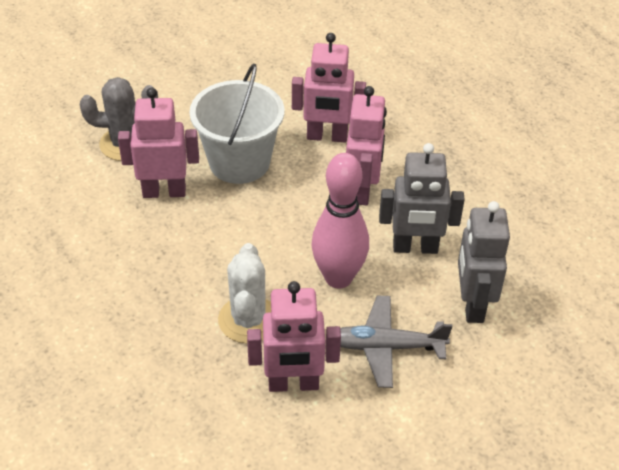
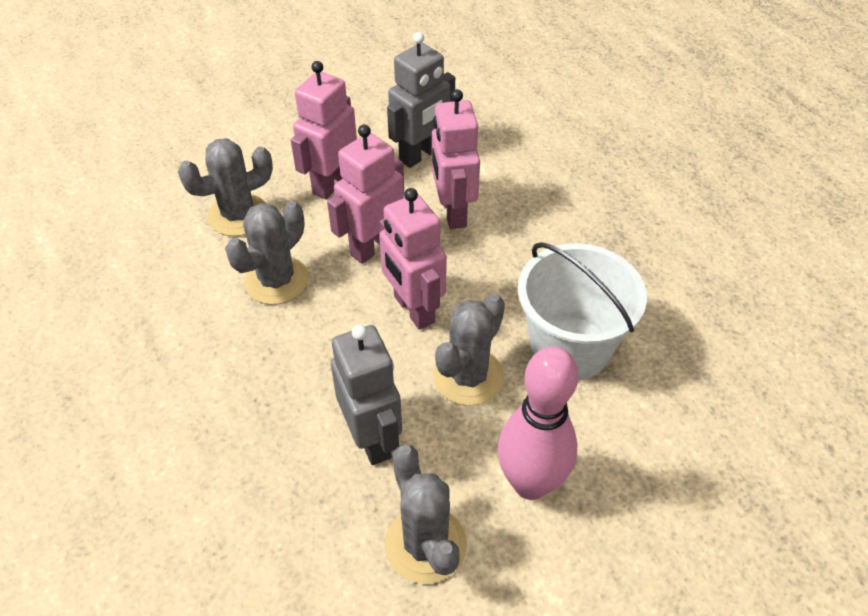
grey cactus: [80,77,158,161] = 1 -> [178,138,273,236] [225,201,309,305] [385,445,467,584] [433,294,505,406] = 4
grey plane: [340,296,453,388] = 1 -> none = 0
white cactus: [218,243,271,343] = 1 -> none = 0

